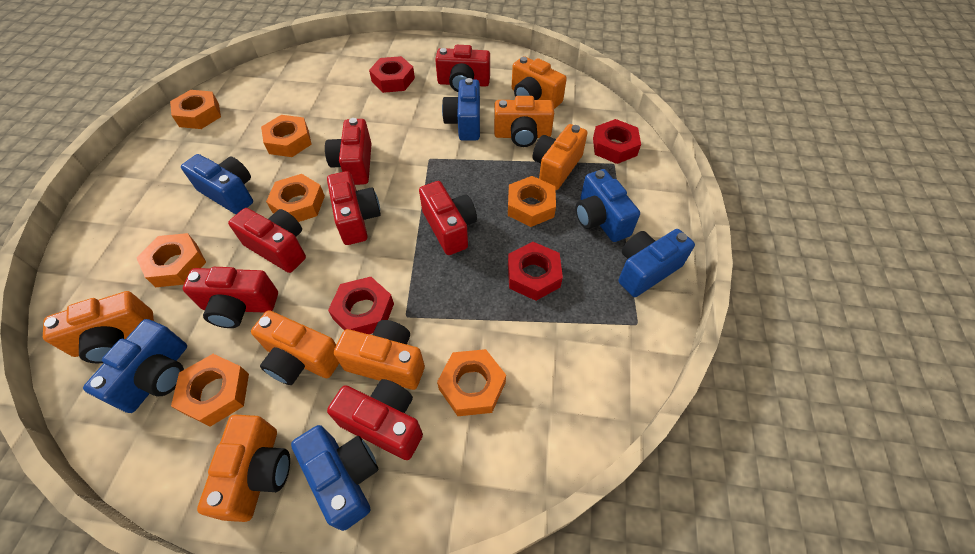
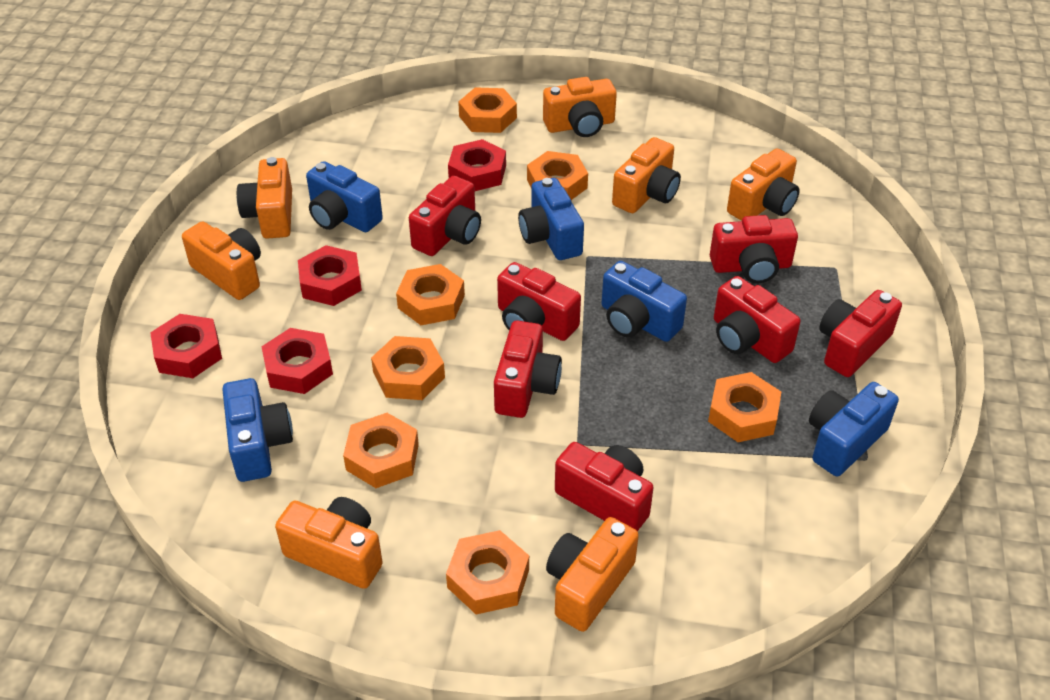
blue camera: [83,319,187,413] [181,154,253,214] [291,425,378,531] [442,78,480,141] [575,169,640,242] [618,229,695,297] = 6 -> [222,378,293,482] [306,161,383,232] [518,178,584,260] [602,261,687,342] [809,382,899,477] = 5

